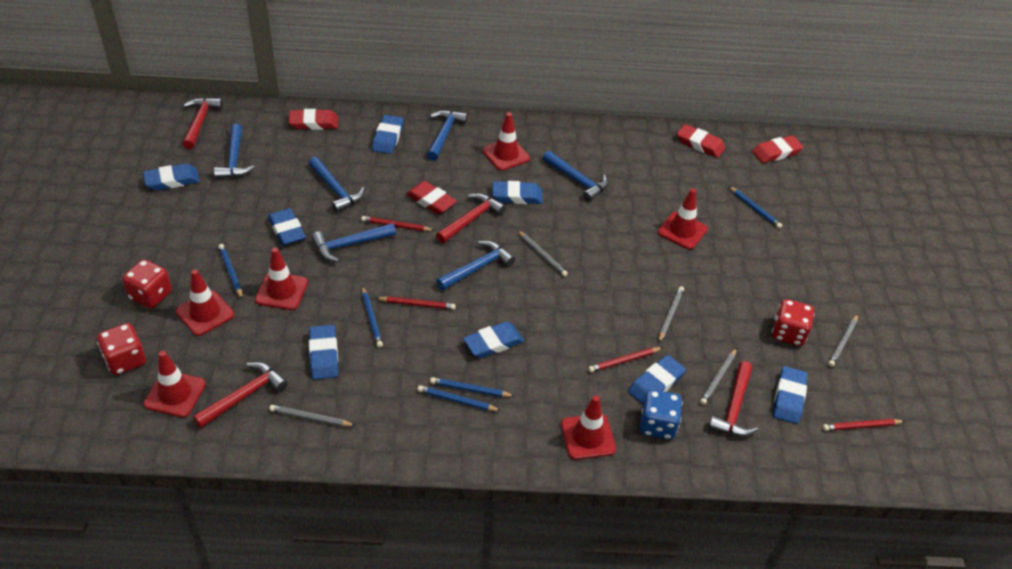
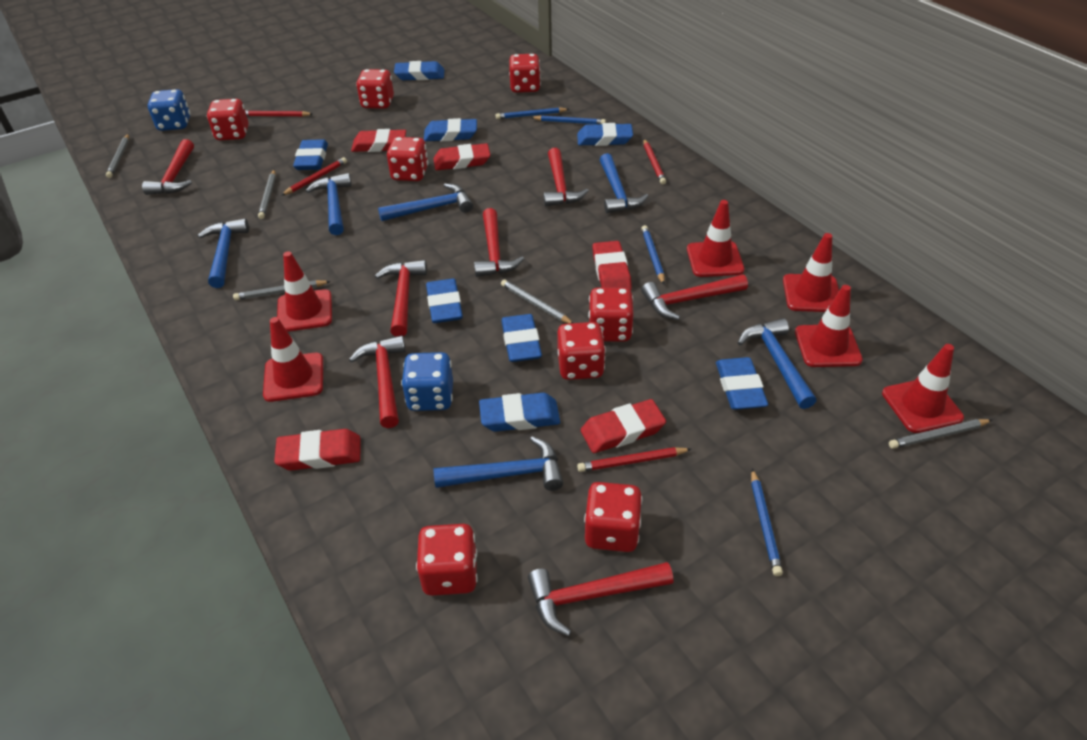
blue dice: [640,389,682,439] = 1 -> [148,89,190,131] [401,352,453,411] = 2
blue pencil: [218,244,243,299] [362,286,383,348] [417,385,501,411] [430,377,514,397] [729,186,782,229] = 5 -> [496,107,569,119] [531,115,606,124] [641,225,665,285] [751,469,783,576] = 4
red dice: [97,323,146,375] [122,259,172,309] [772,299,815,346] = 3 -> [207,99,249,140] [356,69,394,109] [387,137,428,181] [416,524,478,596] [509,54,541,93] [557,322,606,380] [584,482,642,552] [588,288,634,342] = 8
red eraser: [289,109,338,130] [406,181,457,214] [677,124,725,158] [752,135,803,163] = 4 -> [274,429,361,471] [351,129,406,152] [433,143,490,170] [581,399,666,453] [592,241,632,290] = 5
red hammer: [183,98,223,149] [193,362,288,428] [436,193,506,243] [708,361,758,437] = 4 -> [142,139,194,195] [349,335,406,428] [375,260,427,337] [474,208,524,277] [528,562,673,636] [544,148,589,206] [641,274,748,320] = 7

